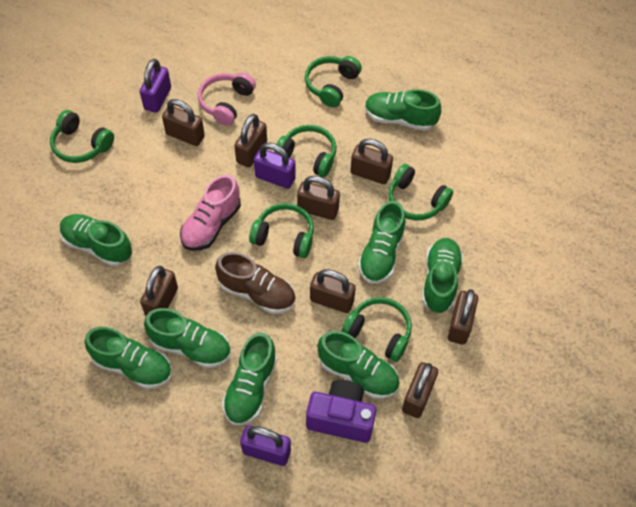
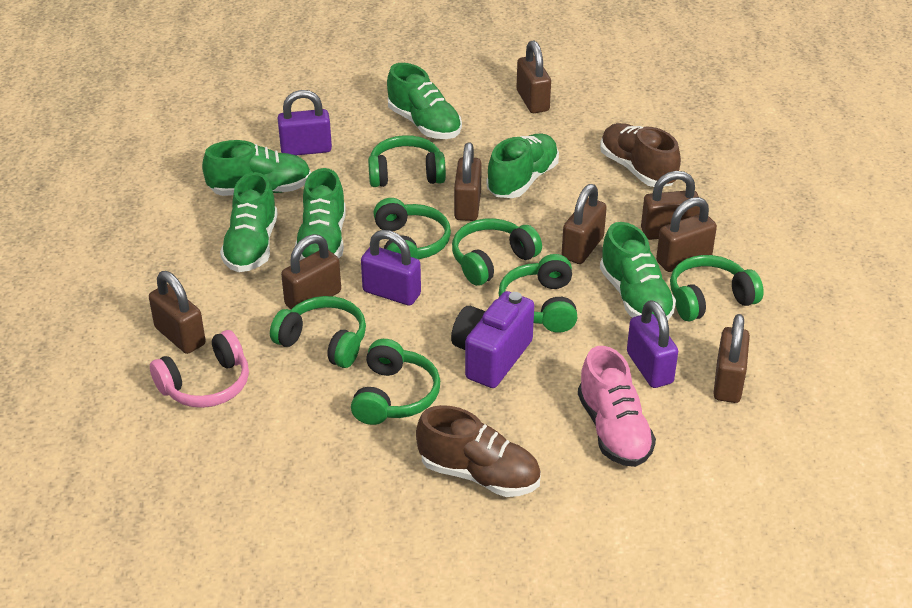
brown shoe: [215,252,296,314] = 1 -> [416,405,541,497] [600,123,681,187] = 2
green headphones: [50,110,114,163] [249,203,314,258] [274,125,336,177] [305,56,362,107] [341,297,412,362] [388,164,453,220] = 6 -> [270,296,366,368] [351,339,440,425] [368,135,446,187] [373,198,451,259] [452,218,542,286] [499,254,577,333] [670,255,764,321] = 7
green shoe: [60,214,132,266] [85,327,172,389] [144,308,231,368] [222,332,277,425] [317,331,400,399] [358,201,405,284] [365,89,441,131] [422,238,463,313] = 8 -> [202,140,311,196] [220,172,278,272] [295,168,346,260] [387,63,462,139] [487,133,559,198] [600,222,676,320] = 6

